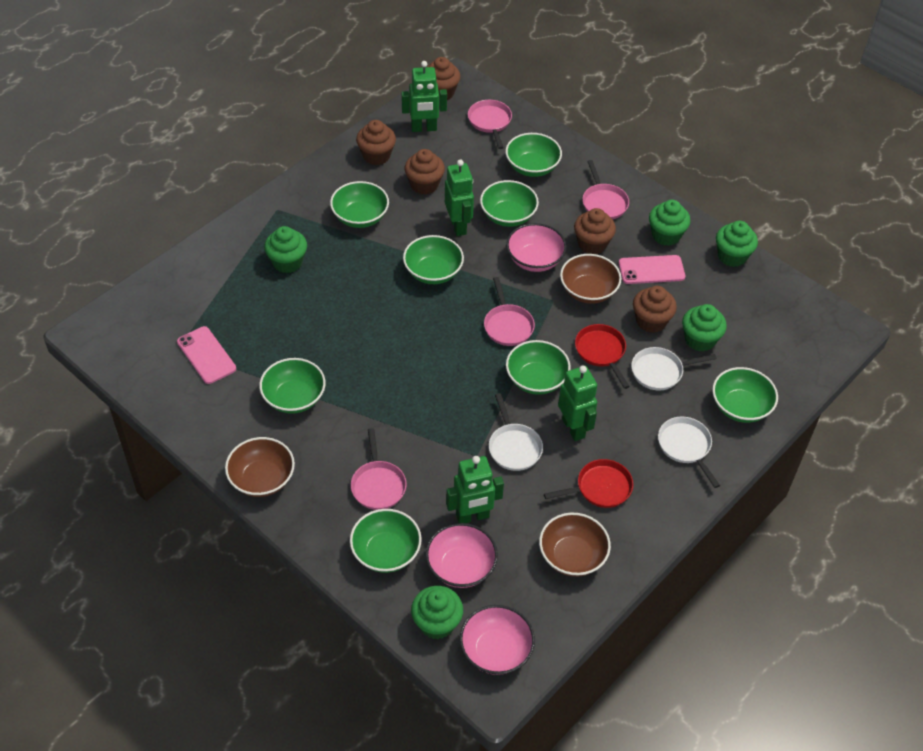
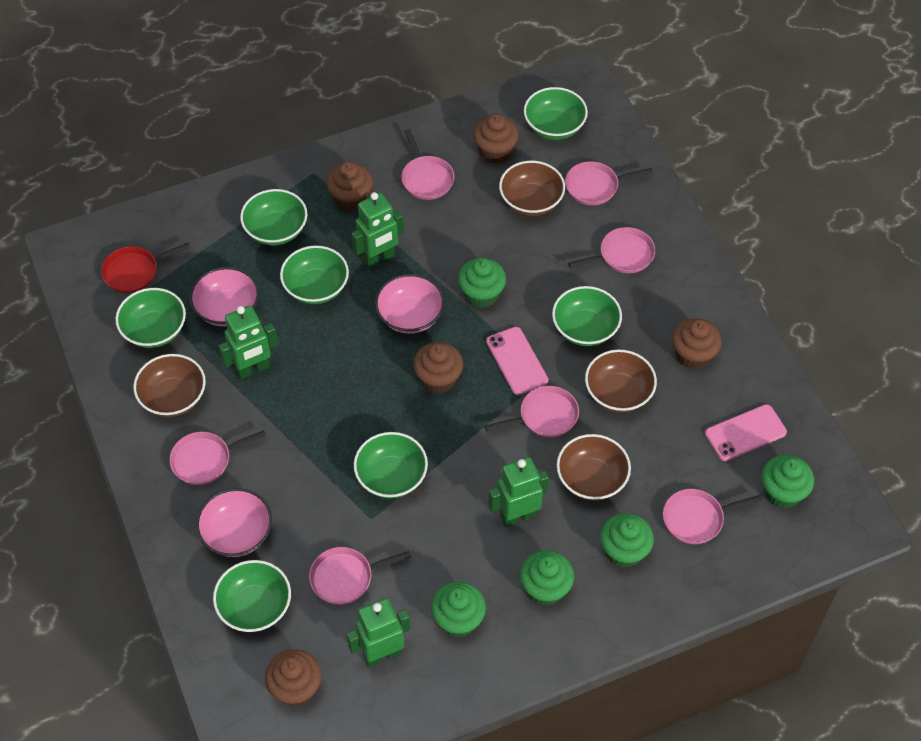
brown bowl: [225,437,295,497] [539,513,611,577] [560,254,622,304] = 3 -> [133,354,206,417] [499,161,565,216] [557,434,631,501] [585,349,657,412] = 4
green bowl: [259,358,326,414] [330,181,389,228] [350,509,422,573] [403,235,464,284] [480,180,539,227] [506,133,562,177] [506,340,571,395] [712,367,778,423] = 8 -> [115,288,186,348] [213,560,291,632] [240,189,307,245] [280,246,349,304] [354,432,428,498] [524,87,588,140] [552,286,622,346] = 7
pink pan: [351,428,407,510] [468,100,512,149] [484,277,535,346] [582,160,629,220] = 4 -> [170,430,266,485] [309,547,411,605] [401,129,455,200] [485,386,579,437] [565,161,653,205] [568,227,655,273] [663,489,762,544] = 7
red pan: [544,459,633,508] [575,324,630,389] = 2 -> [101,243,190,293] = 1
white pan: [489,393,543,471] [631,347,717,391] [658,417,720,488] = 3 -> none = 0

